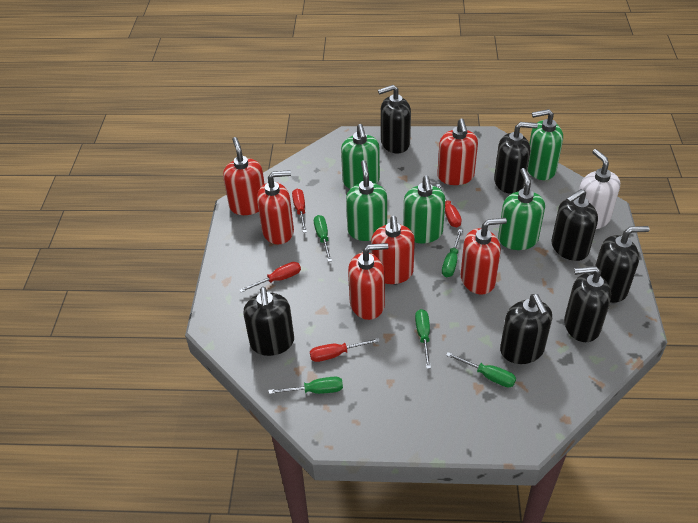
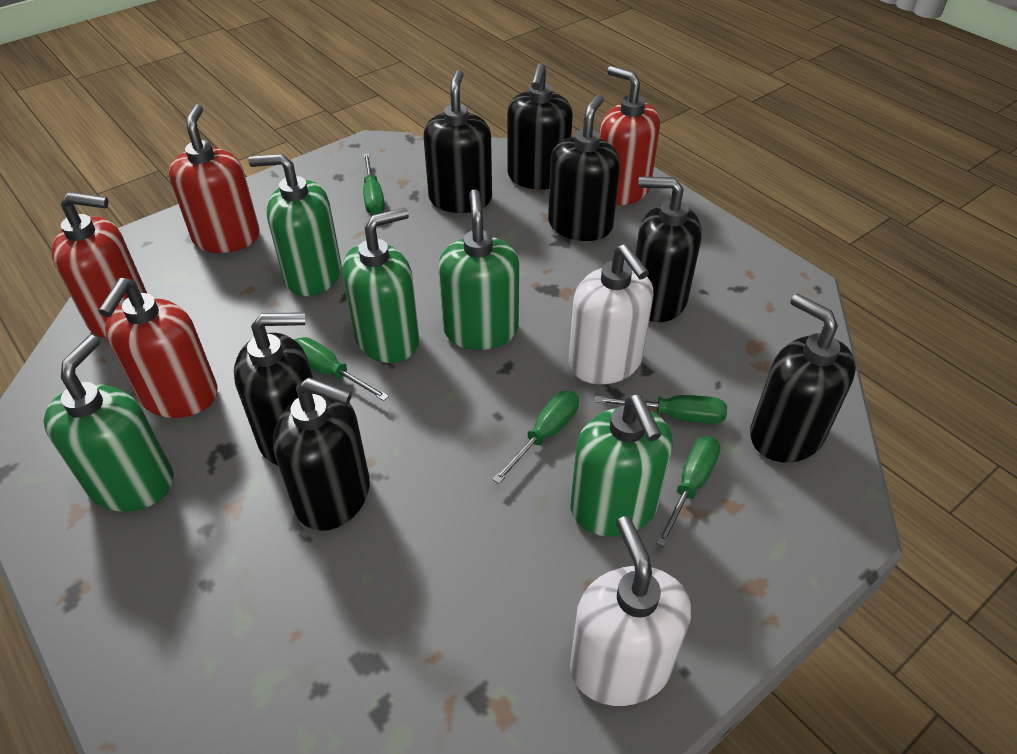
red screwdriver: [239,262,301,292] [292,189,307,233] [310,338,380,362] [436,184,462,228] = 4 -> none = 0
red soap dispenser: [223,137,264,215] [257,170,294,244] [348,243,388,320] [371,216,415,284] [437,118,478,185] [461,218,507,295] = 6 -> [52,192,147,338] [98,278,218,418] [169,104,260,253] [600,66,660,205] = 4
white soap dispenser: [579,149,620,229] = 1 -> [569,244,653,384] [570,516,691,706] = 2

